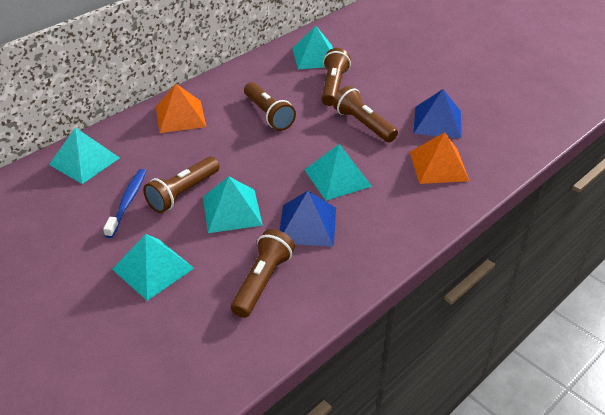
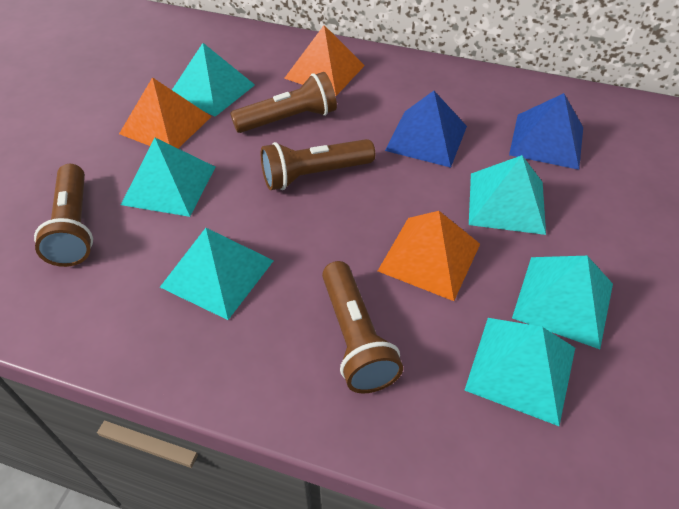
blue toothbrush: [103,169,146,238] = 1 -> none = 0
brown flashlight: [143,157,220,213] [231,229,295,318] [244,82,296,131] [321,48,351,106] [333,86,398,142] = 5 -> [34,164,93,267] [230,72,337,133] [261,139,375,190] [322,261,403,393] = 4
orange pyramid: [156,84,206,133] [410,132,470,184] = 2 -> [119,77,212,148] [284,25,365,96] [378,211,480,301] = 3
turquoise pyramid: [49,127,120,184] [112,234,194,301] [203,176,263,233] [292,26,333,69] [304,144,372,201] = 5 -> [121,138,215,217] [160,228,274,320] [172,43,255,117] [465,318,575,426] [469,155,546,235] [512,256,613,349] = 6

